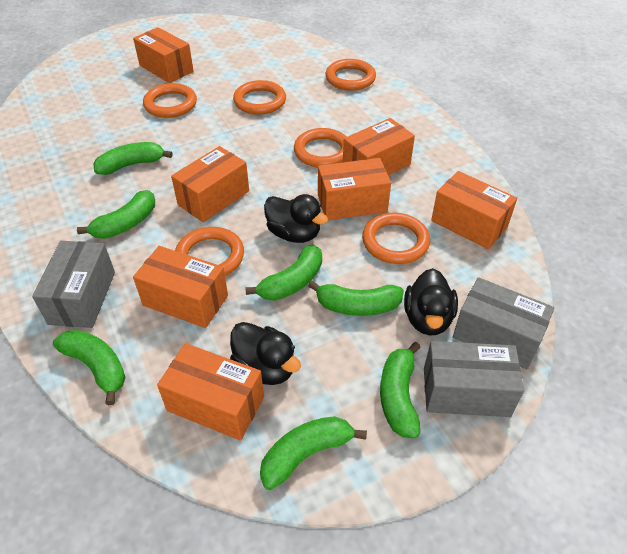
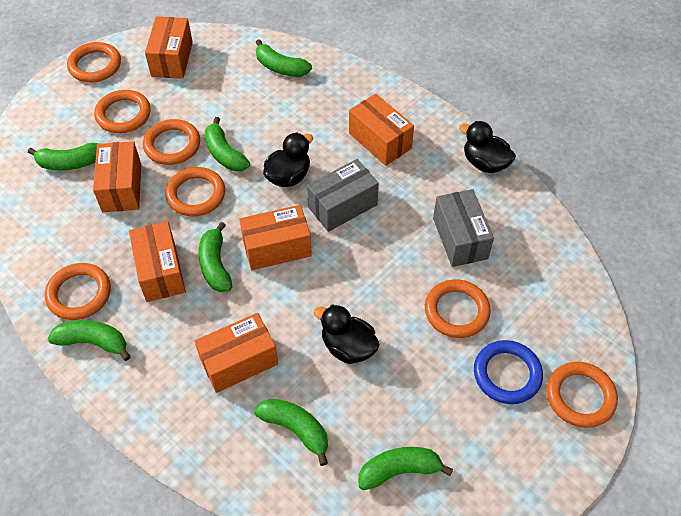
blue ring: none = 0 -> [474,340,543,404] = 1
grey box: [32,241,115,328] [424,341,524,417] [453,277,555,370] = 3 -> [307,159,379,232] [433,189,494,267] = 2
orange box: [133,27,194,83] [133,246,228,328] [157,343,264,441] [171,146,249,223] [318,158,391,220] [343,118,415,175] [431,171,517,249] = 7 -> [93,141,141,212] [129,221,186,302] [145,16,193,79] [194,313,278,393] [239,205,312,270] [349,94,414,166] = 6
orange ring: [143,83,197,118] [175,227,244,276] [233,80,286,115] [294,128,347,168] [325,59,376,91] [362,213,430,264] = 6 -> [45,263,111,320] [67,42,121,82] [94,90,151,133] [143,119,200,165] [165,167,225,216] [425,279,491,338] [547,362,618,428] = 7

